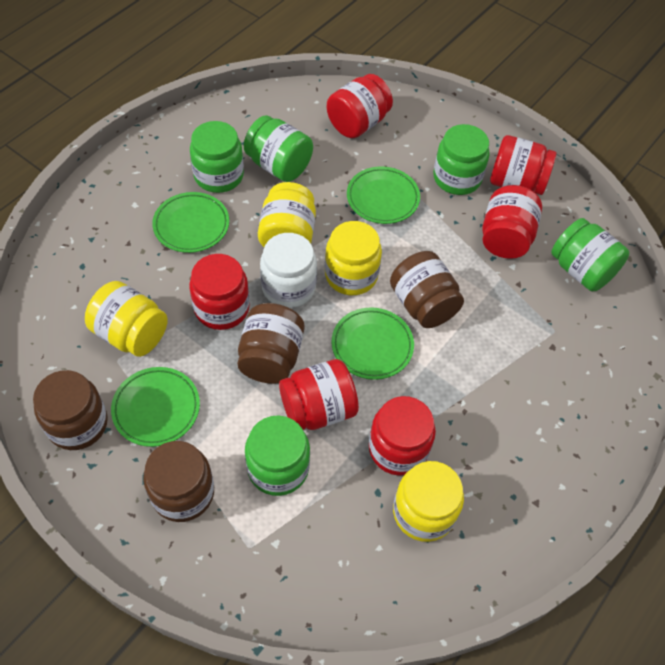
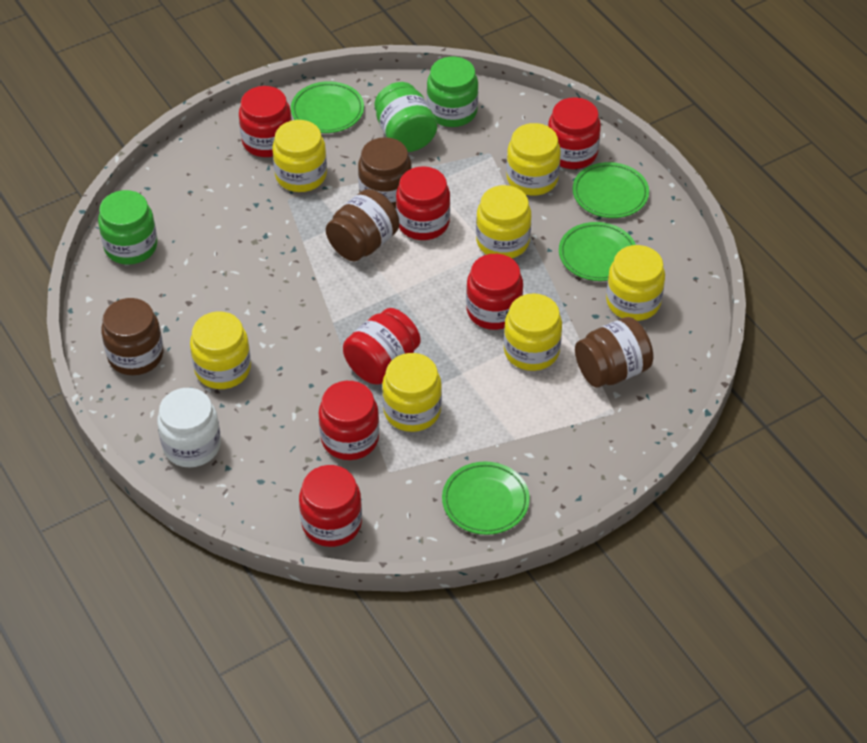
green jar: [190,121,244,193] [244,115,313,182] [245,416,310,496] [433,124,490,195] [551,218,629,291] = 5 -> [98,190,157,265] [375,82,437,152] [427,57,478,127] = 3
red jar: [189,254,250,330] [279,359,359,430] [327,74,393,138] [369,396,436,476] [482,185,542,259] [490,135,557,195] = 6 -> [239,86,292,157] [299,465,362,547] [319,381,379,460] [343,308,421,385] [396,166,450,240] [466,254,523,330] [548,97,601,169] = 7
yellow jar: [85,281,168,357] [258,182,316,247] [325,221,382,295] [393,461,464,542] = 4 -> [190,312,251,389] [272,120,327,192] [382,353,442,432] [476,185,531,258] [504,293,562,371] [506,123,561,196] [606,245,665,321] = 7

